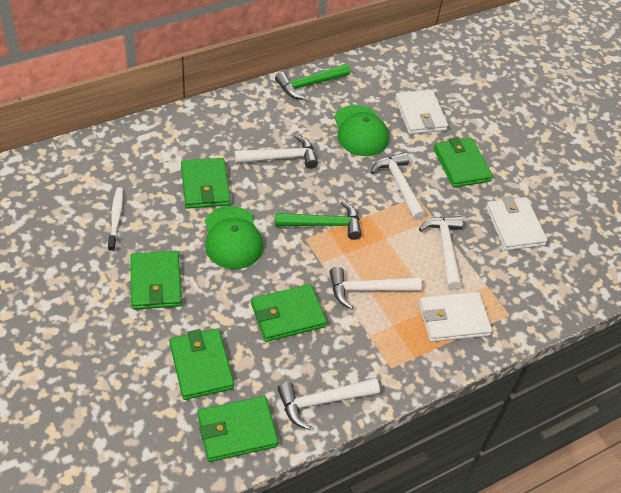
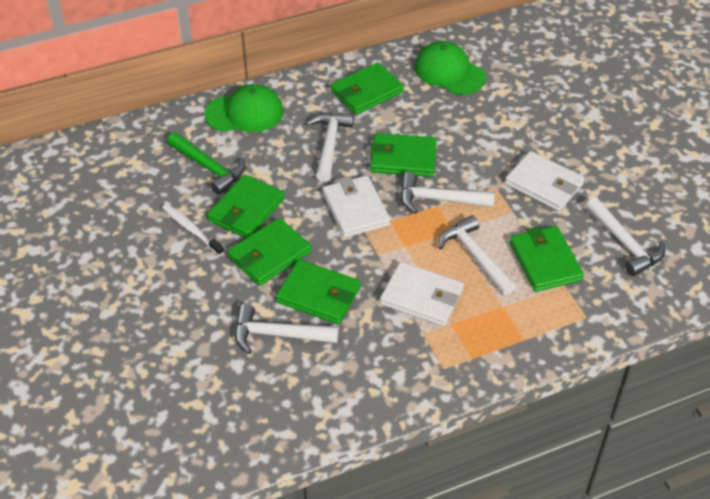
green hammer: [275,64,350,100] [275,201,362,240] = 2 -> [167,133,246,195] = 1

